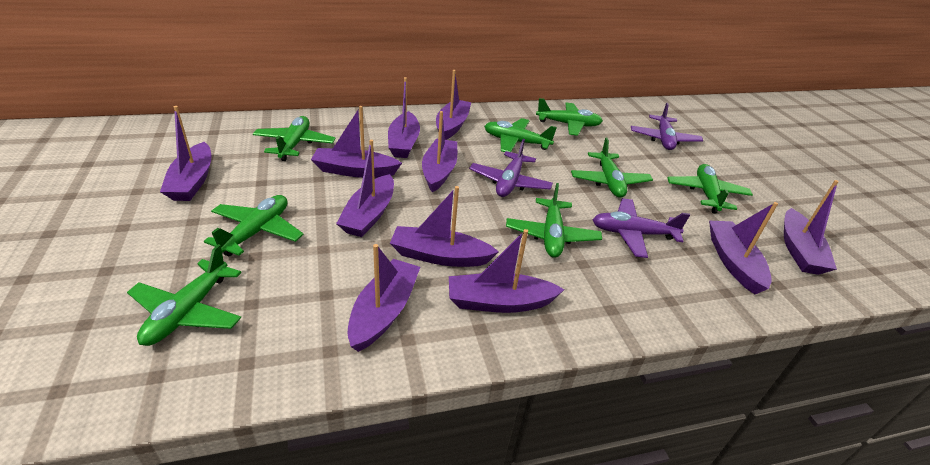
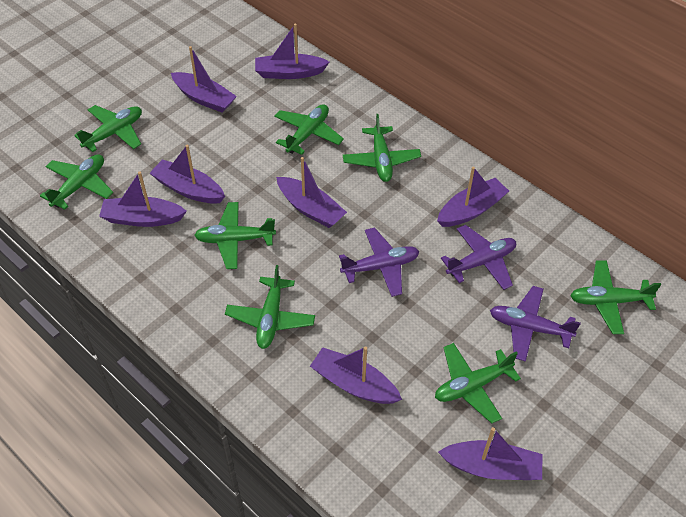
purple boat: [160,106,211,201] [311,106,402,178] [336,140,394,237] [347,244,420,352] [388,77,420,158] [390,186,499,267] [422,111,457,193] [436,70,471,140] [449,229,565,313] [709,202,778,294] [784,180,839,275] = 11 -> [99,172,187,227] [150,145,225,204] [171,46,237,112] [255,24,329,79] [276,157,347,228] [310,347,402,404] [437,167,509,227] [438,427,542,480] = 8

